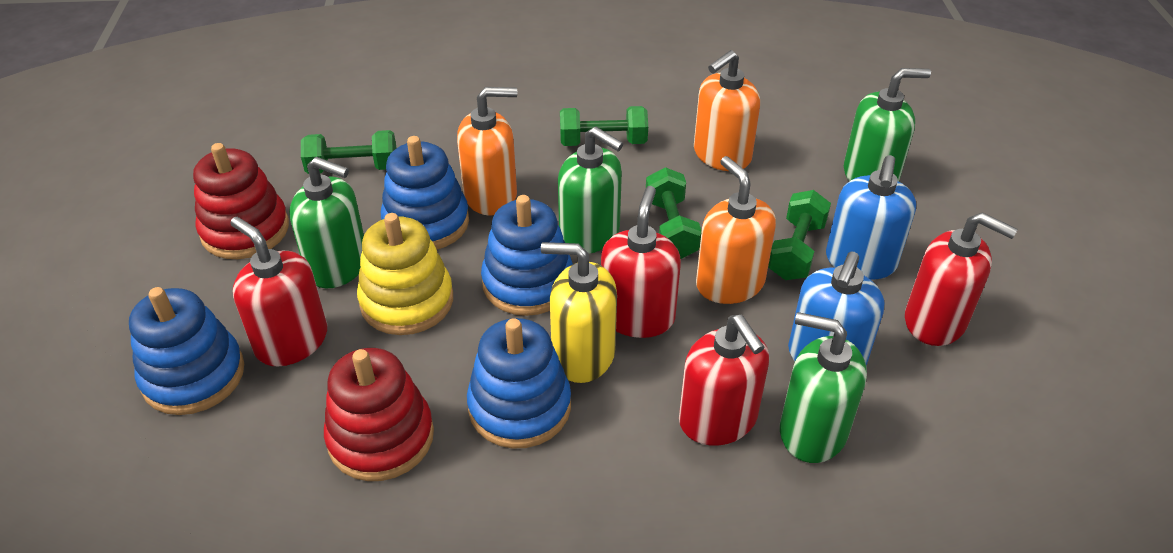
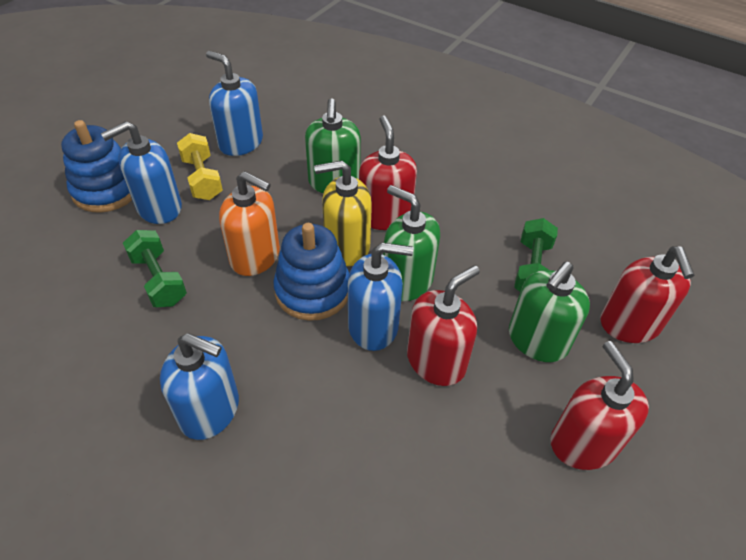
blue soap dispenser: [788,252,884,366] [826,155,916,280] = 2 -> [101,121,182,224] [160,333,239,440] [206,51,263,156] [348,243,413,351] = 4
blue stacking toy: [129,287,244,415] [381,136,469,249] [467,318,571,449] [481,195,573,316] = 4 -> [61,120,132,212] [273,223,349,321] = 2
green dumbbell: [301,130,396,174] [560,106,648,146] [646,167,702,259] [768,190,831,280] = 4 -> [123,230,187,307] [514,218,558,291] = 2
green soap dispenser: [289,157,364,288] [558,127,624,254] [780,312,867,463] [844,68,931,181] = 4 -> [305,98,361,193] [383,185,440,301] [509,262,590,362] = 3
orange soap dispenser: [457,87,517,215] [694,50,760,171] [696,156,776,304] = 3 -> [219,171,280,276] = 1
red stacking toy: [193,143,289,259] [324,348,434,481] = 2 -> none = 0
yellow dumbbell: none = 0 -> [177,133,223,200] = 1
yellow stacking toy: [357,213,453,335] = 1 -> none = 0

